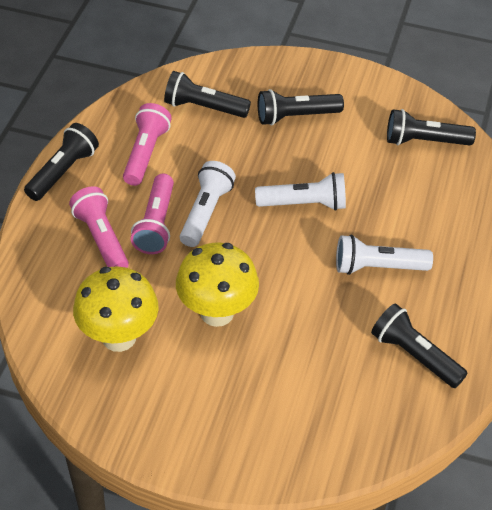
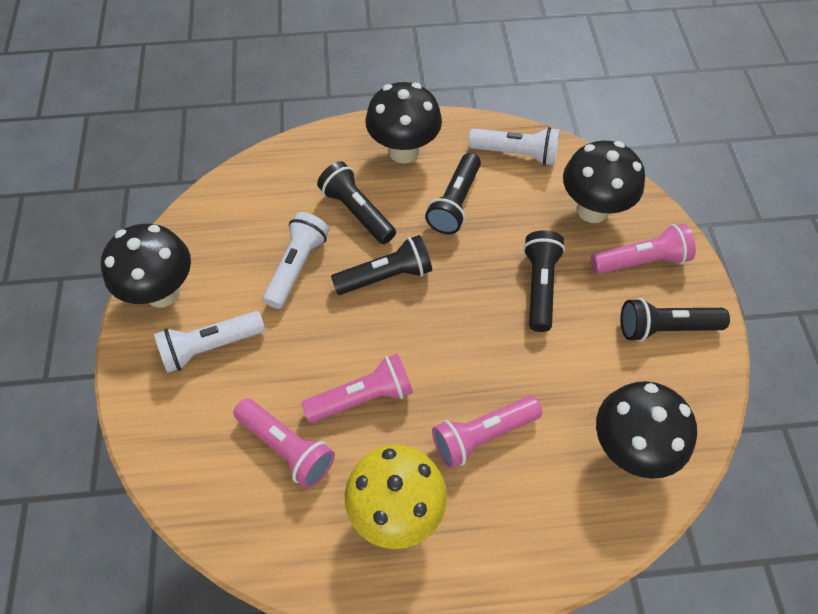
black mushroom: none = 0 -> [101,224,191,307] [365,82,442,163] [563,140,645,223] [596,381,697,479] = 4
pink flashlight: [69,186,129,268] [123,103,172,186] [131,174,174,254] = 3 -> [233,398,335,489] [302,354,413,423] [432,396,543,468] [591,224,696,274] = 4
yellow mushroom: [73,266,159,352] [176,243,259,327] = 2 -> [345,445,447,549] = 1

